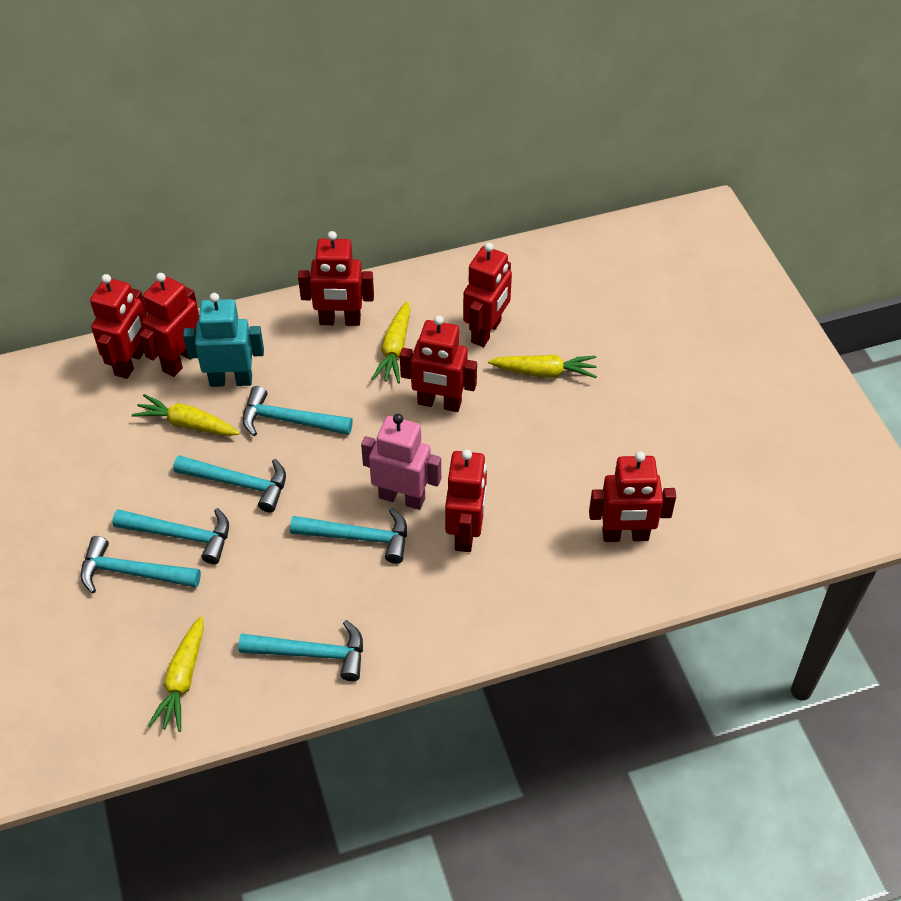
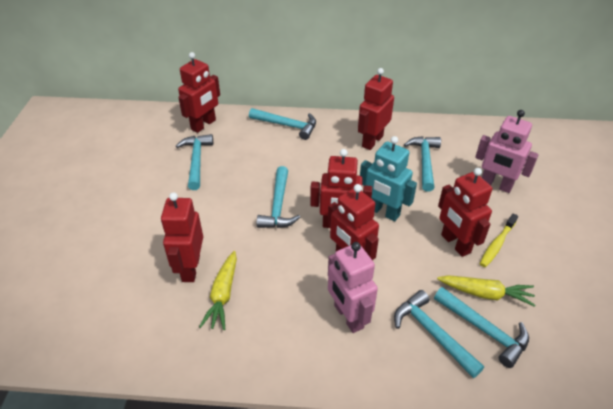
pink robot: [361,414,441,510] = 1 -> [328,242,378,333] [475,110,539,193] = 2
red robot: [90,274,147,379] [140,273,199,377] [298,231,374,326] [400,316,477,412] [445,449,487,552] [463,243,512,347] [589,452,676,542] = 7 -> [161,192,203,282] [178,52,220,133] [310,149,372,228] [328,184,379,260] [358,68,394,150] [438,168,493,257] = 6
yellow carrot: [132,394,240,436] [148,616,204,732] [372,301,410,383] [488,355,597,378] = 4 -> [199,251,237,330] [437,275,535,307] = 2
yellow toothbrush: none = 0 -> [480,213,518,267] = 1

